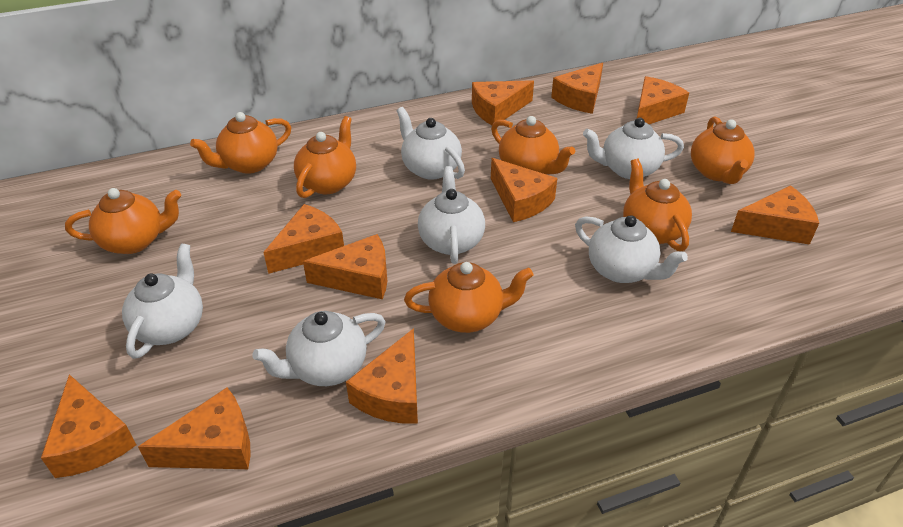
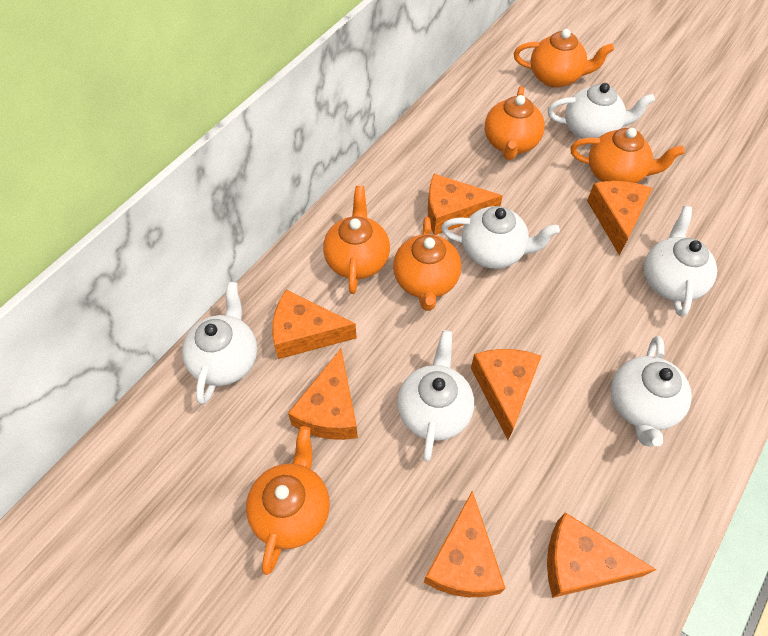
orange cheese: [41,374,136,478] [138,388,251,469] [263,204,344,274] [303,234,387,299] [346,328,418,424] [472,80,534,125] [491,158,557,222] [551,63,603,114] [637,76,689,124] [731,185,819,245] = 10 -> [272,290,357,359] [288,349,358,440] [424,491,506,597] [428,174,503,235] [471,349,541,440] [547,512,656,598] [587,181,652,256] = 7
orange teapot: [65,188,181,254] [190,112,291,174] [294,116,356,198] [404,262,534,333] [491,116,575,175] [623,159,692,251] [691,116,755,184] = 7 -> [246,426,330,575] [323,186,390,294] [393,217,461,311] [485,86,545,160] [514,29,614,88] [570,128,685,183] = 6

